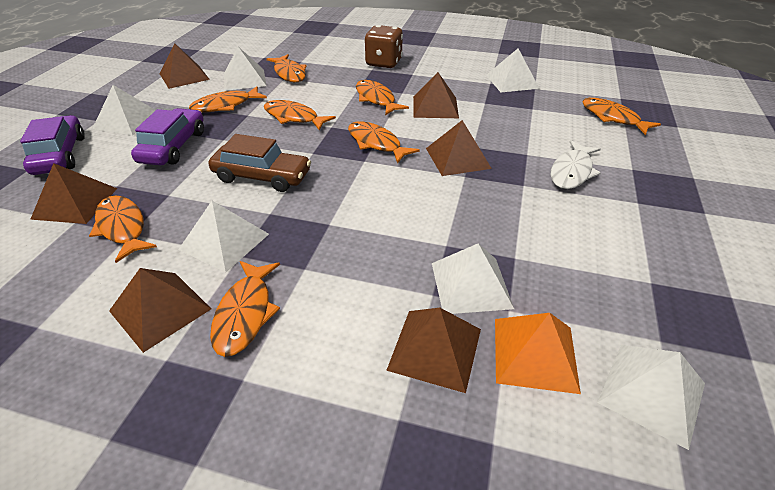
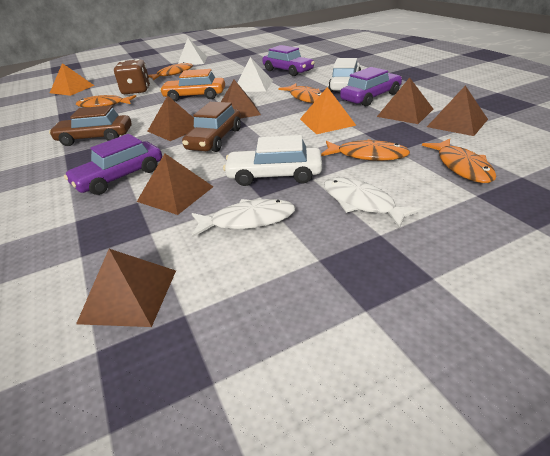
brown car: [208,134,311,192] = 1 -> [49,105,131,146] [182,102,241,152] = 2
orange car: none = 0 -> [160,69,225,101] = 1
orange fish: [89,195,157,263] [189,86,267,112] [210,261,280,357] [264,100,336,130] [266,54,307,82] [348,121,420,164] [356,80,409,115] [582,98,661,135] = 8 -> [76,95,136,108] [148,62,193,80] [278,83,322,103] [321,139,410,161] [422,139,496,183] = 5
orange pyramid: [495,313,581,394] = 1 -> [50,63,95,96] [300,87,357,134] = 2
purple car: [20,115,85,175] [131,108,204,165] = 2 -> [64,134,162,195] [262,45,315,76] [340,67,402,107] = 3
white car: none = 0 -> [223,135,322,186] [328,58,361,92] = 2
white fish: [551,140,601,189] = 1 -> [192,199,295,238] [324,177,422,229] = 2
white pyramid: [92,85,156,135] [178,201,269,272] [224,47,267,91] [432,243,514,314] [486,48,540,92] [597,345,705,450] = 6 -> [178,38,207,65] [238,57,273,92] = 2

